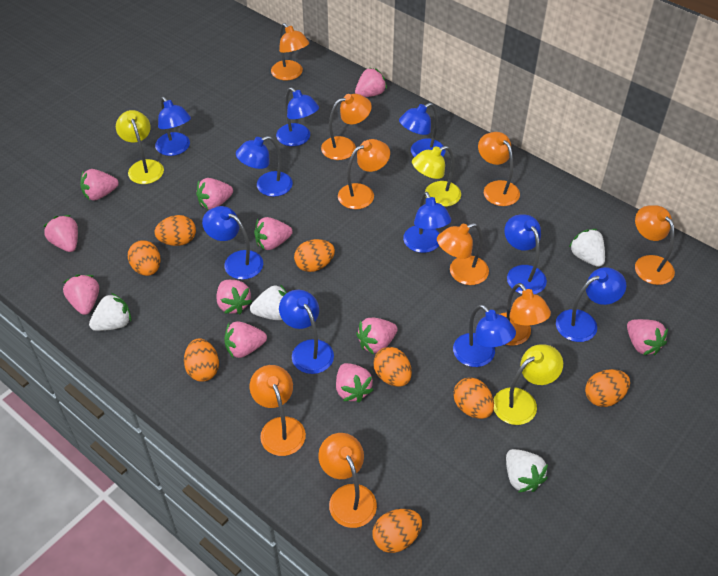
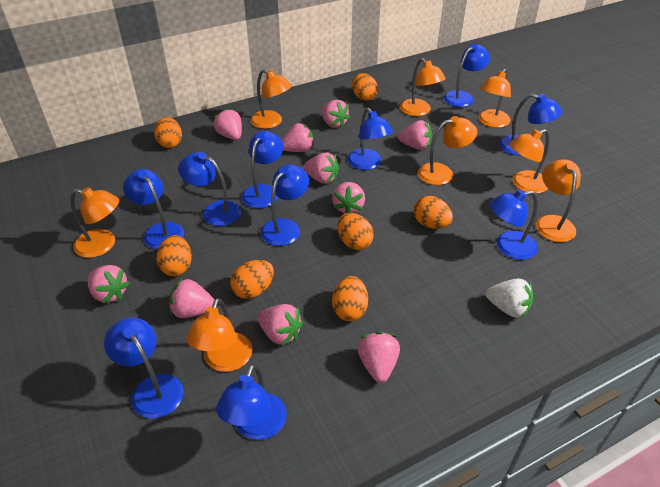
orange egg: [128,240,161,276] [154,215,196,246] [184,339,219,382] [294,239,335,272] [372,509,422,553] [373,347,412,387] [453,377,494,419] [585,369,630,407] = 8 -> [154,117,182,148] [157,235,192,276] [230,260,274,299] [332,276,368,321] [337,213,374,250] [352,73,378,101] [414,196,453,229] = 7
orange lamp: [250,365,306,456] [271,23,309,80] [318,433,377,528] [321,94,372,160] [338,139,390,209] [437,223,489,285] [478,132,520,206] [500,283,551,346] [635,205,675,285] = 9 -> [70,187,119,258] [186,298,252,372] [250,69,292,129] [400,58,446,116] [418,116,477,185] [479,69,511,128] [509,129,549,194] [536,159,581,242] = 8
pink strawberry: [43,215,78,252] [63,274,99,315] [80,169,119,201] [196,178,233,210] [216,280,252,314] [224,321,267,359] [254,217,293,250] [336,363,373,403] [355,67,387,97] [356,318,398,354] [627,319,668,355] = 11 -> [88,265,130,303] [169,278,215,318] [213,109,242,140] [258,304,303,346] [282,123,314,152] [304,152,339,184] [321,100,350,128] [332,182,365,213] [358,332,400,383] [398,120,432,150] = 10
white strawberry: [89,293,131,331] [250,284,287,320] [506,449,548,493] [569,229,605,267] = 4 -> [486,278,533,318] = 1
yellow lamp: [116,110,164,184] [412,146,461,207] [493,344,563,425] = 3 -> none = 0

